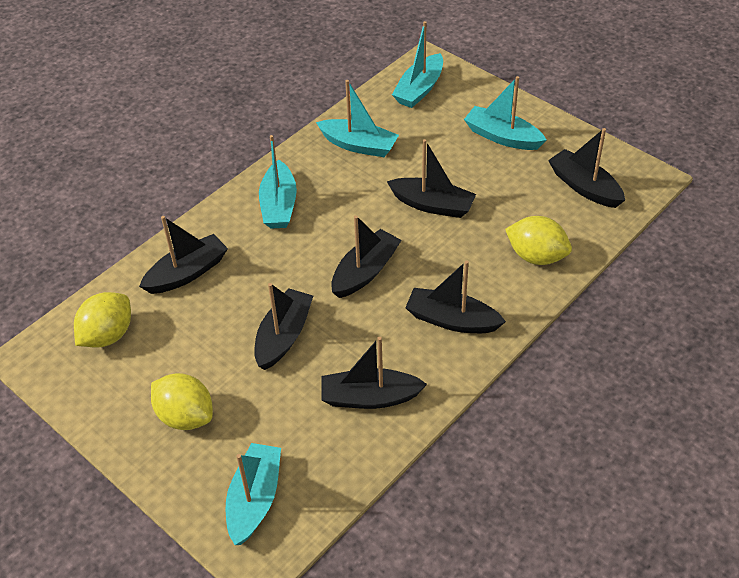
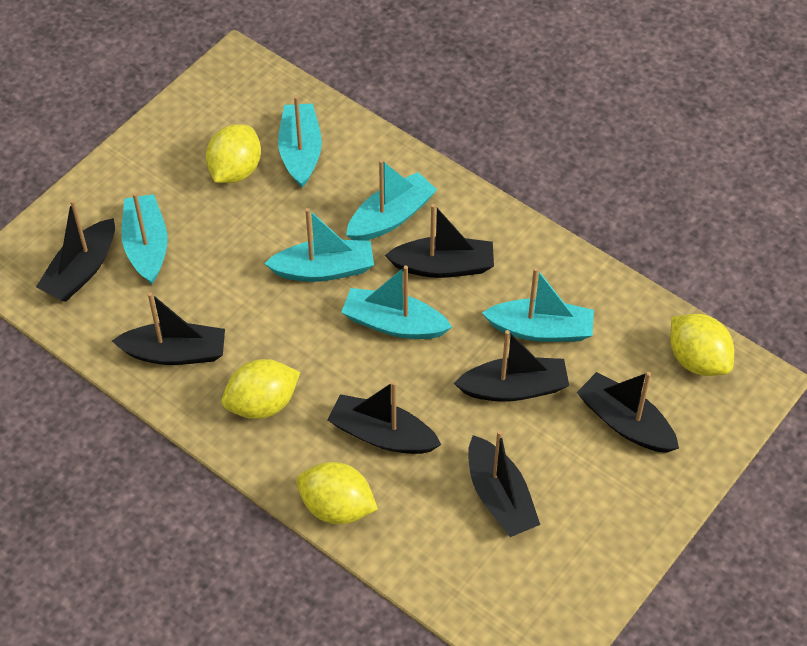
turquoise boat: [226,443,281,545] [259,135,297,228] [316,80,399,157] [392,21,443,108] [464,76,546,150] = 5 -> [121,192,167,284] [264,208,374,282] [278,96,322,188] [341,266,452,339] [346,159,437,241] [482,267,594,342] = 6
yellow lemon: [74,292,131,348] [151,373,213,430] [505,216,572,265] = 3 -> [206,124,261,183] [222,359,300,419] [296,462,378,524] [670,314,734,376] = 4

